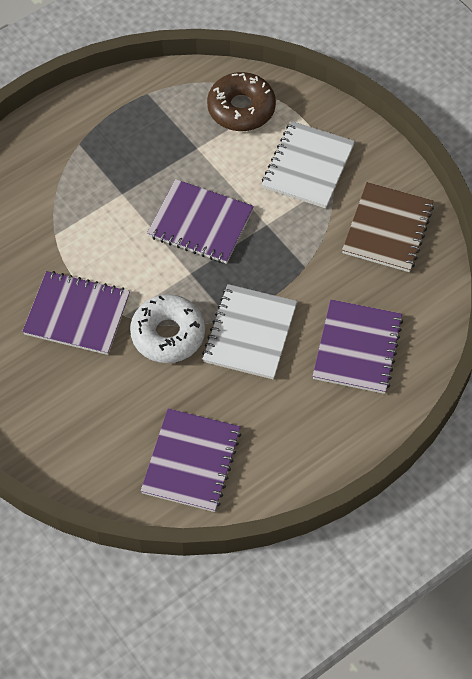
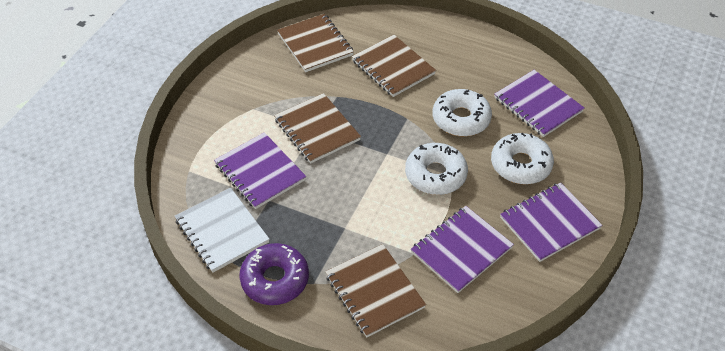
brown donut: [207,72,276,131] = 1 -> none = 0
brown notebook: [342,182,434,272] = 1 -> [274,93,361,164] [277,14,354,72] [325,244,426,338] [352,35,436,97] = 4
purple donut: none = 0 -> [239,243,309,305] = 1
white donut: [130,294,205,363] = 1 -> [405,143,468,195] [433,89,492,137] [491,133,554,184] = 3
white notebook: [202,284,297,380] [262,121,355,208] = 2 -> [175,188,269,273] = 1

